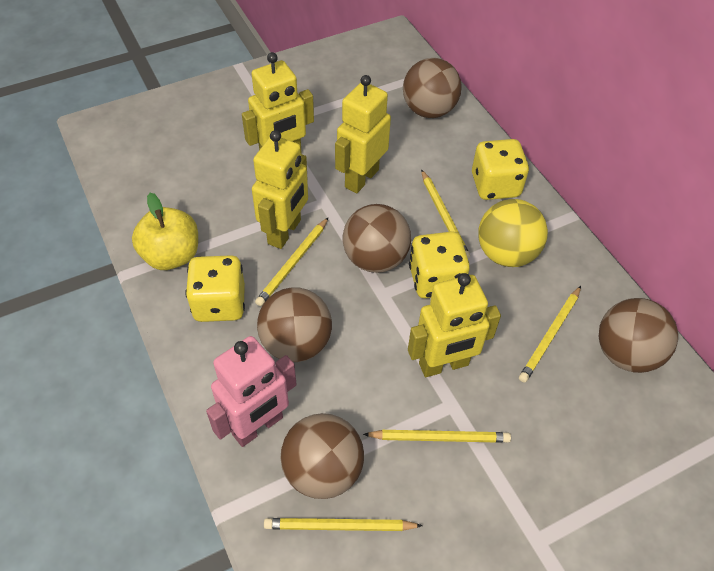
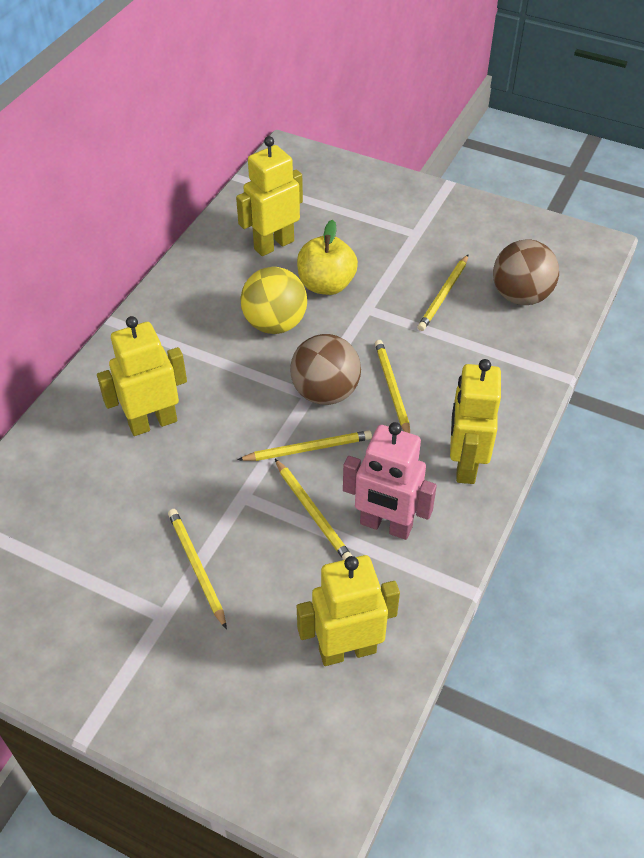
brown ball: [257,287,332,362] [280,413,364,499] [343,204,411,273] [403,58,462,118] [599,298,678,373] = 5 -> [290,334,361,405] [493,239,559,305] = 2
yellow dice: [185,255,245,322] [409,232,470,298] [472,139,529,200] = 3 -> none = 0

